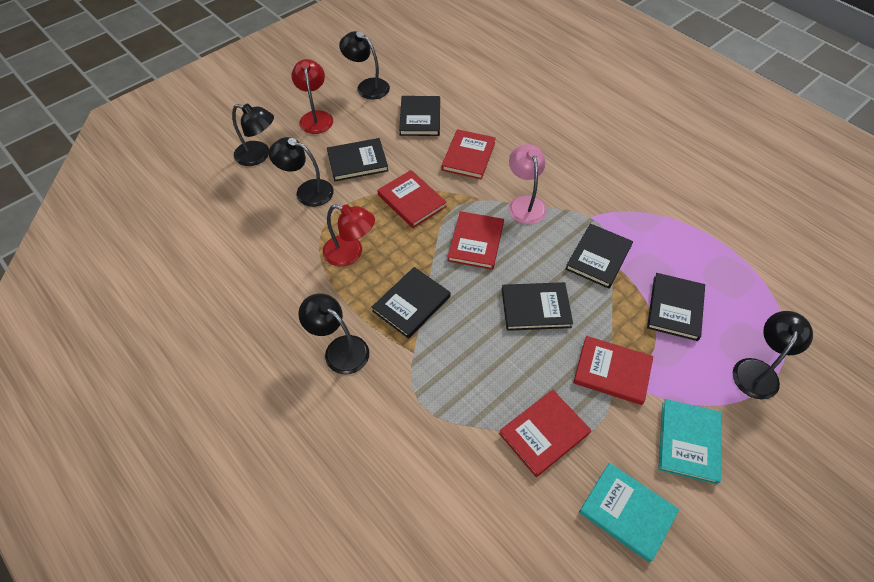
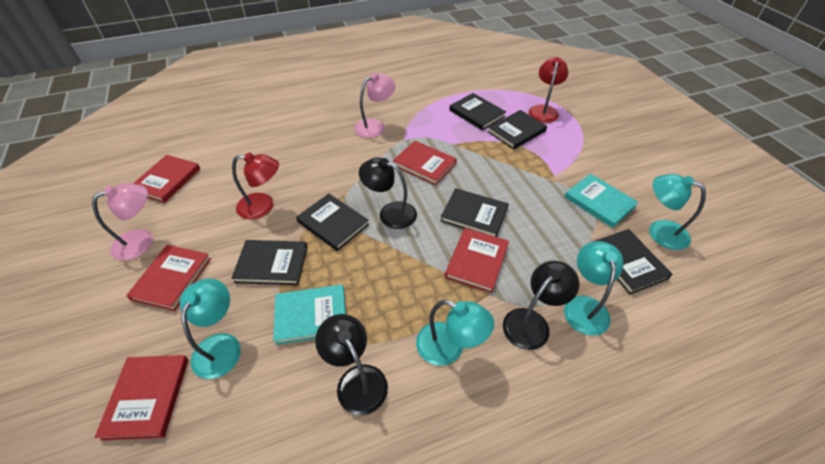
black lamp: [232,104,274,166] [269,137,334,207] [298,293,369,374] [339,31,390,100] [733,311,813,400] = 5 -> [315,314,388,415] [359,157,417,229] [503,261,579,350] = 3
pink lamp: [509,144,547,224] = 1 -> [92,183,153,260] [354,73,396,138] = 2
turquoise lamp: none = 0 -> [180,278,241,379] [416,300,494,366] [564,241,624,336] [649,174,706,250] = 4

